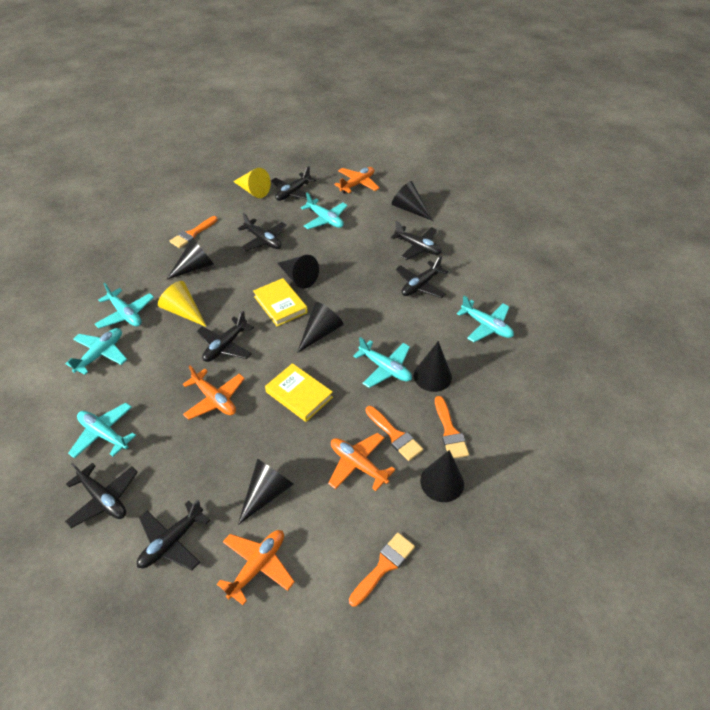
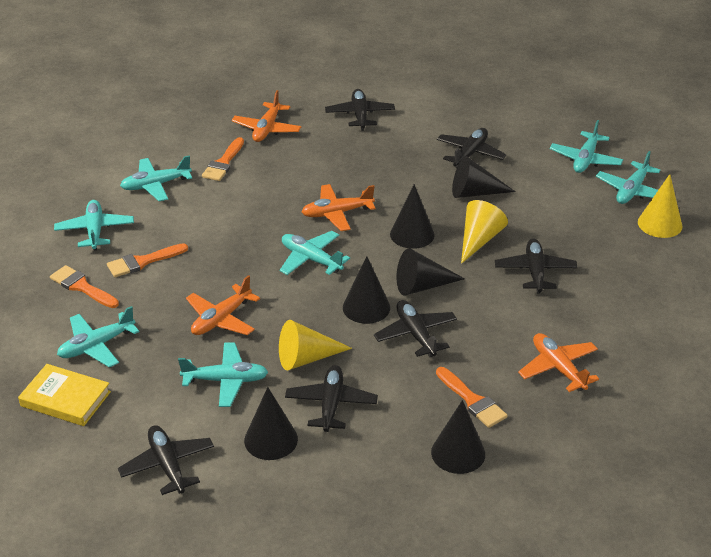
black cone: [166,238,214,280] [238,458,294,525] [277,255,319,289] [297,302,344,353] [392,181,433,221] [414,341,452,392] [420,450,464,502] = 7 -> [244,387,298,460] [343,256,390,324] [390,184,435,249] [397,248,465,296] [431,400,485,474] [452,156,516,198] = 6
black plane: [65,463,138,528] [137,500,210,570] [197,311,254,362] [237,213,287,252] [271,166,316,201] [391,221,442,260] [396,255,448,298] = 7 -> [118,425,214,495] [285,365,378,432] [325,89,395,131] [374,300,457,357] [437,128,506,168] [495,238,578,293] = 6
turquoise plane: [65,328,127,375] [68,403,136,458] [95,283,154,329] [301,193,348,229] [353,337,412,388] [457,296,514,342] = 6 -> [54,200,134,251] [57,306,139,367] [120,155,192,201] [178,342,268,407] [280,231,350,275] [550,120,623,173] [596,151,661,204] = 7
yellow book: [253,278,308,327] [265,363,333,422] = 2 -> [18,364,111,426] = 1
yellow cone: [158,281,207,327] [233,168,271,198] = 2 -> [279,320,352,370] [461,200,508,264] [638,174,682,238] = 3

